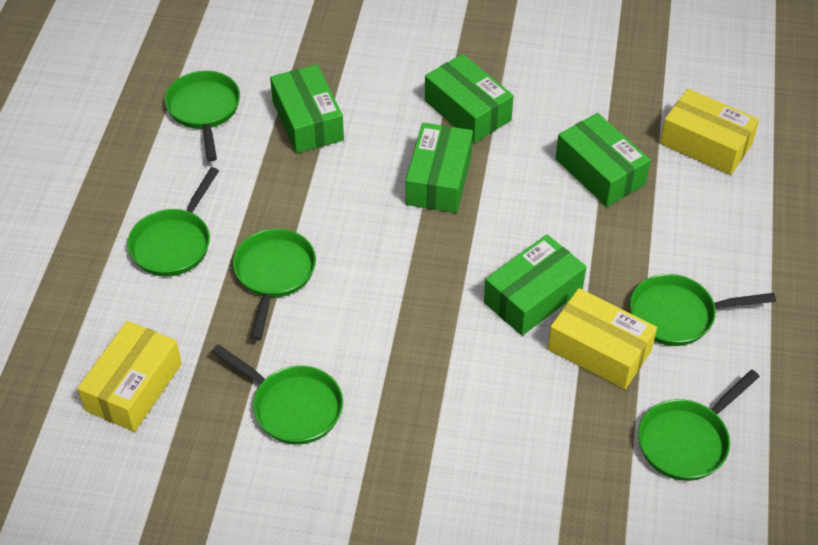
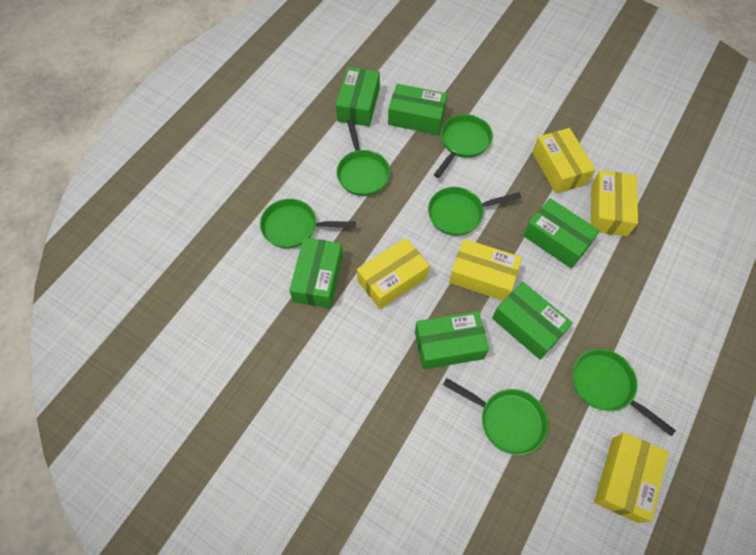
green box: [270,64,344,153] [406,123,473,213] [425,54,514,143] [484,235,586,336] [555,113,651,207] = 5 -> [289,237,343,308] [336,67,380,126] [388,84,448,135] [415,311,489,369] [492,282,573,359] [523,198,600,268] = 6
yellow box: [77,321,182,432] [548,288,657,389] [660,89,759,175] = 3 -> [357,238,429,309] [449,239,522,301] [532,128,595,194] [591,170,638,236] [594,432,669,523] = 5

